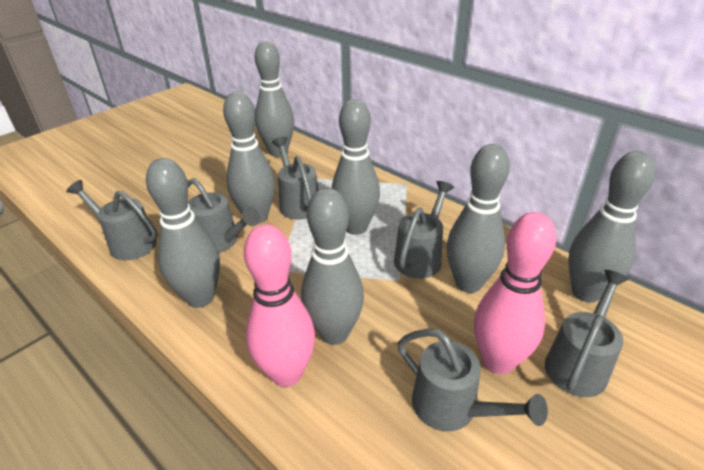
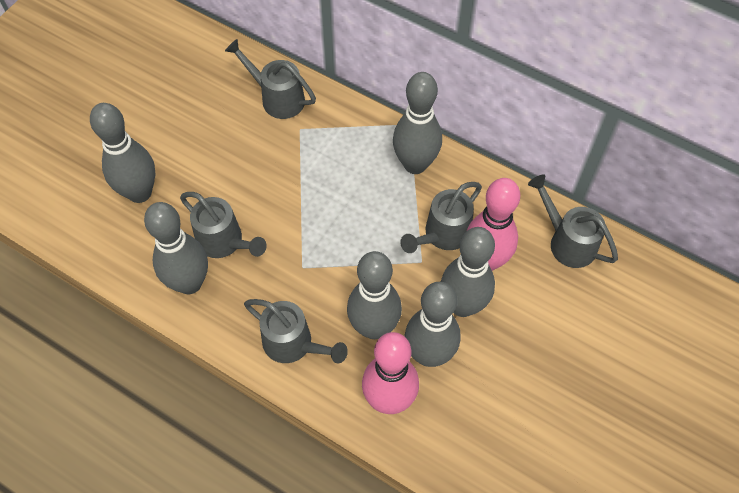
grey bowling pin: [146,158,220,308] [223,92,275,224] [255,41,294,157] [301,188,364,345] [332,99,380,235] [447,144,510,293] [568,151,656,303] = 7 -> [90,103,156,203] [144,202,208,294] [347,251,402,339] [393,72,442,174] [405,282,461,367] [441,227,495,317] = 6
grey watering can: [66,180,158,260] [187,178,260,253] [272,137,318,220] [394,181,454,279] [398,329,548,431] [545,270,629,397] = 6 -> [180,192,267,258] [225,39,316,119] [244,299,348,363] [400,182,482,253] [528,175,618,268] = 5

